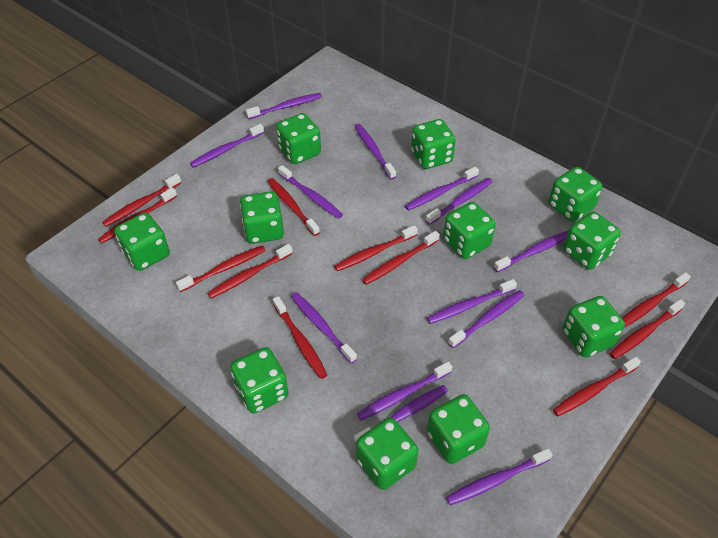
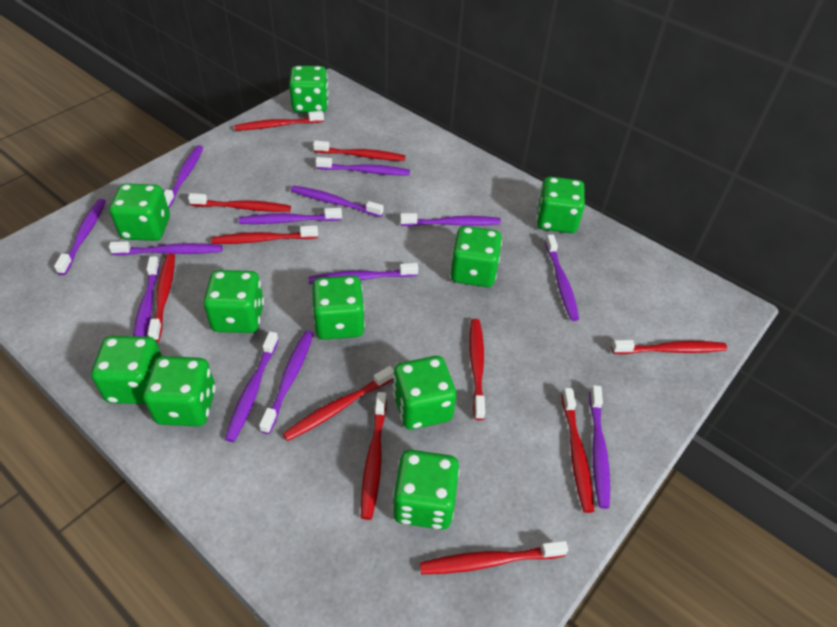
green dice: [115,213,170,271] [230,347,288,414] [240,191,284,244] [276,113,321,164] [356,417,418,490] [411,119,456,169] [427,394,490,464] [443,202,496,259] [549,167,603,222] [562,296,625,358] [563,211,621,270] = 11 -> [91,336,162,404] [110,183,170,241] [143,356,216,427] [203,270,264,333] [289,66,329,113] [312,275,365,340] [392,450,460,530] [393,356,457,430] [451,226,502,287] [536,177,585,233] = 10

